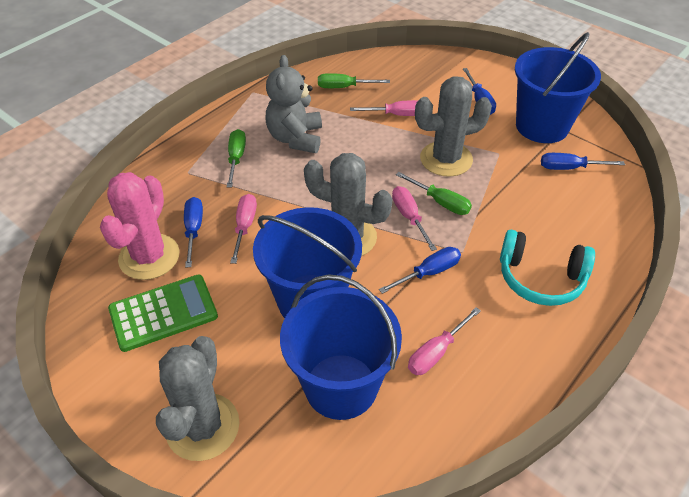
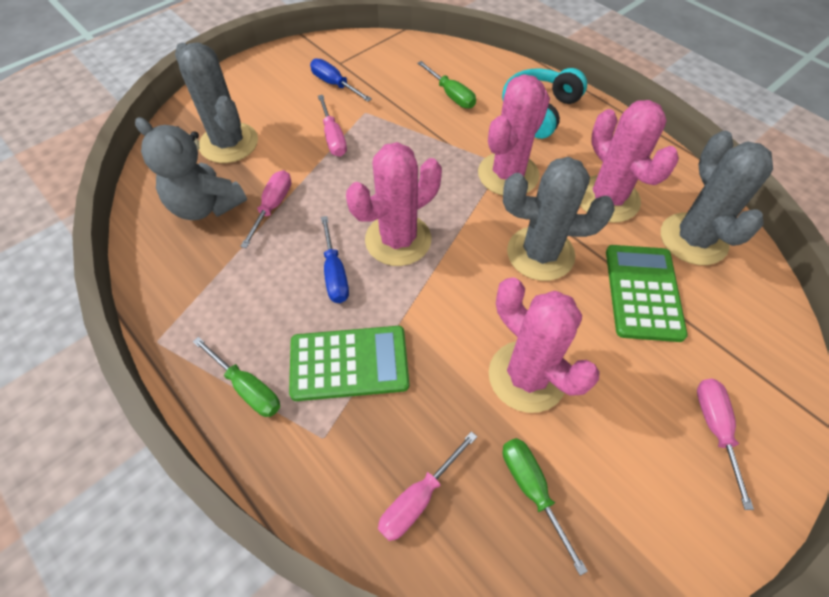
blue bucket: [253,207,362,318] [280,274,402,420] [515,32,601,143] = 3 -> none = 0
blue screwdriver: [184,197,203,268] [379,247,461,294] [463,68,496,115] [541,153,625,170] = 4 -> [310,58,372,102] [321,216,349,303] = 2
green calculator: [108,274,218,352] = 1 -> [289,326,409,401] [606,245,688,342] = 2
pink cactus: [100,172,180,280] = 1 -> [346,142,442,266] [478,74,550,195] [489,278,600,413] [580,100,679,223] = 4

